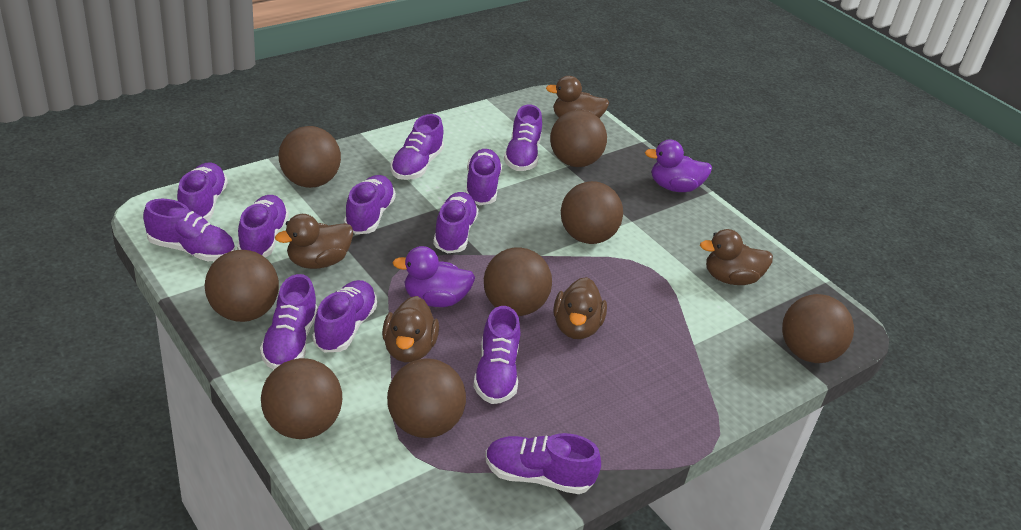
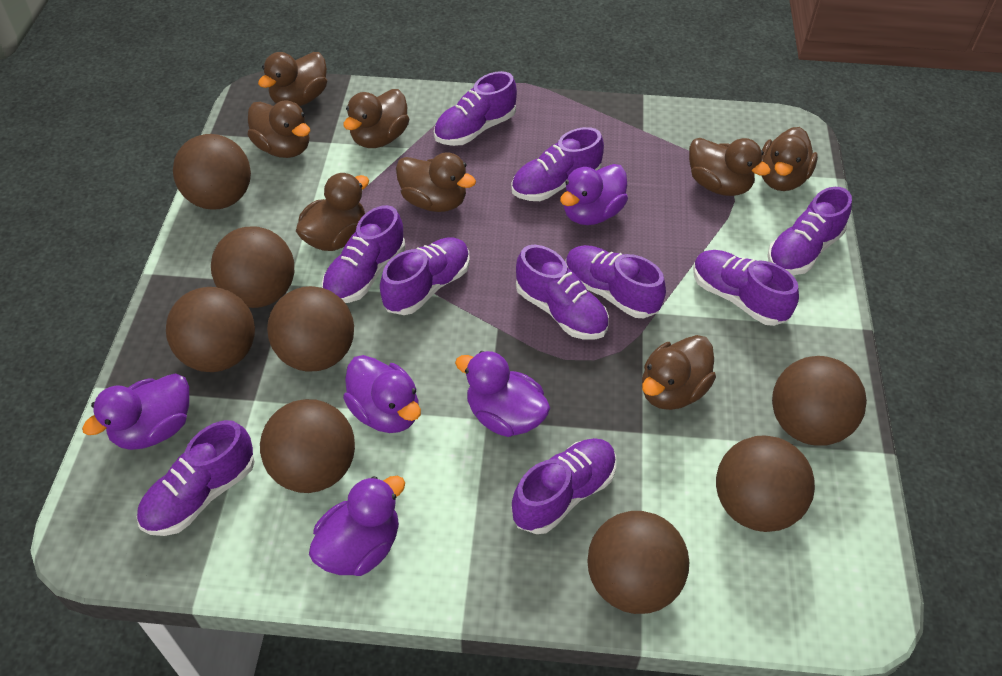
brown duck: [275,214,353,269] [382,296,439,362] [546,76,609,118] [553,277,607,339] [700,229,773,285] = 5 -> [248,100,310,158] [258,52,327,106] [296,173,369,251] [343,89,409,148] [396,152,476,212] [642,335,716,410] [689,138,771,196] [761,127,818,191] = 8
purple duck: [392,246,475,307] [645,140,712,192] = 2 -> [82,373,189,450] [309,476,405,576] [343,355,421,433] [455,351,550,437] [560,164,628,225] = 5
purple shoe: [143,199,235,261] [177,163,228,221] [237,195,289,258] [260,274,318,370] [313,280,377,353] [344,175,396,234] [391,114,444,180] [433,192,479,254] [466,149,502,205] [473,306,520,404] [485,433,601,494] [504,104,542,171] = 12 -> [137,420,255,536] [322,205,405,303] [380,237,470,315] [434,71,517,146] [511,127,604,201] [511,438,616,534] [516,245,609,340] [566,245,666,318] [693,250,799,326] [767,187,852,275] = 10

